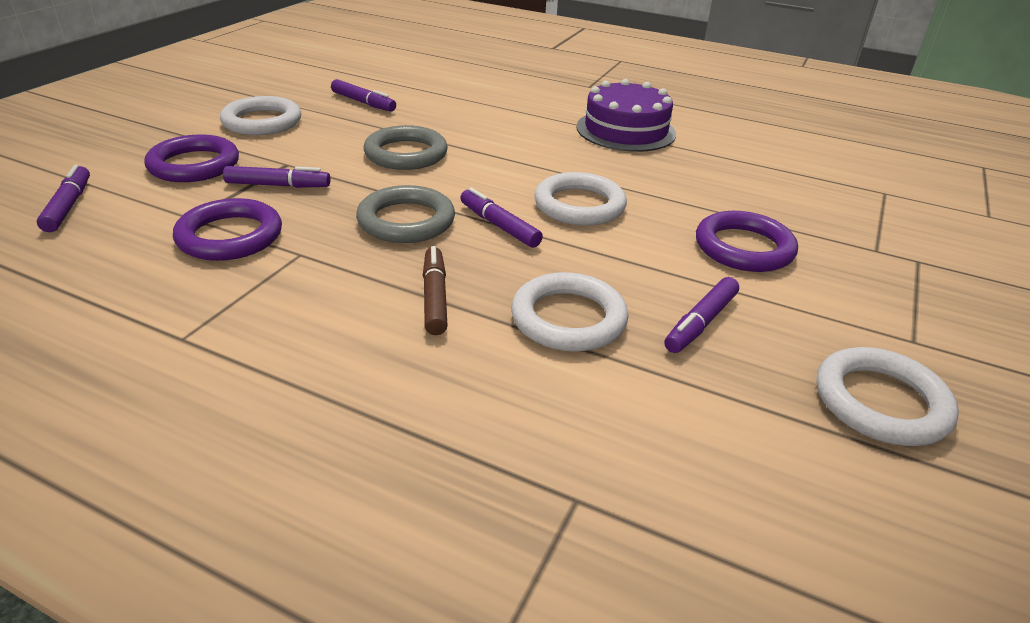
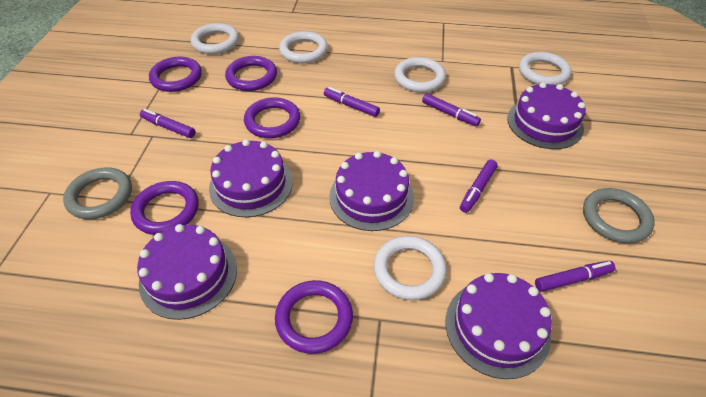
brown marker: [423,246,448,335] = 1 -> none = 0
purple cake: [576,79,676,152] = 1 -> [137,224,237,320] [209,139,293,217] [329,151,414,231] [445,273,552,379] [507,82,586,149] = 5
purple ring: [144,135,239,182] [173,198,282,261] [696,211,798,272] = 3 -> [130,181,199,235] [149,57,202,92] [225,56,277,91] [244,97,300,138] [275,280,353,354] = 5
white ring: [220,96,301,135] [511,272,628,352] [534,172,627,226] [816,347,959,446] = 4 -> [191,23,239,54] [279,31,328,63] [374,236,447,300] [394,57,446,92] [519,52,571,85] = 5

